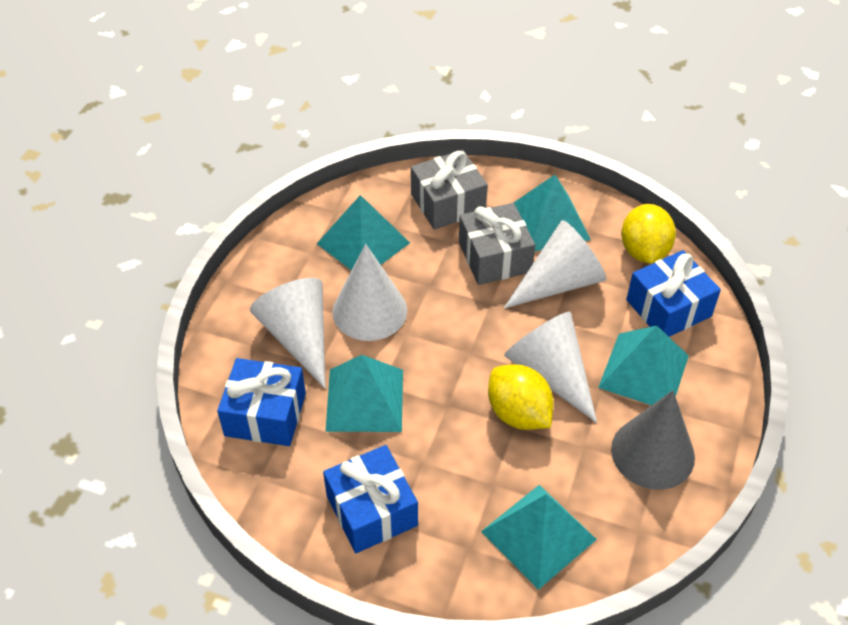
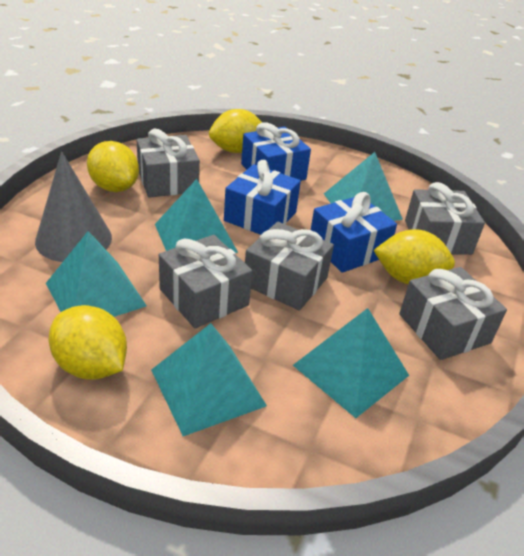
grey gift: [411,150,488,230] [459,203,535,285] = 2 -> [137,129,200,198] [159,235,252,328] [245,222,334,311] [399,267,507,360] [405,182,485,255] = 5
white cone: [250,278,325,388] [332,244,407,341] [504,220,606,308] [504,312,597,423] = 4 -> none = 0
yellow lemon: [488,364,554,430] [621,204,676,264] = 2 -> [48,305,127,380] [87,141,139,192] [209,109,262,153] [373,229,455,284] = 4

